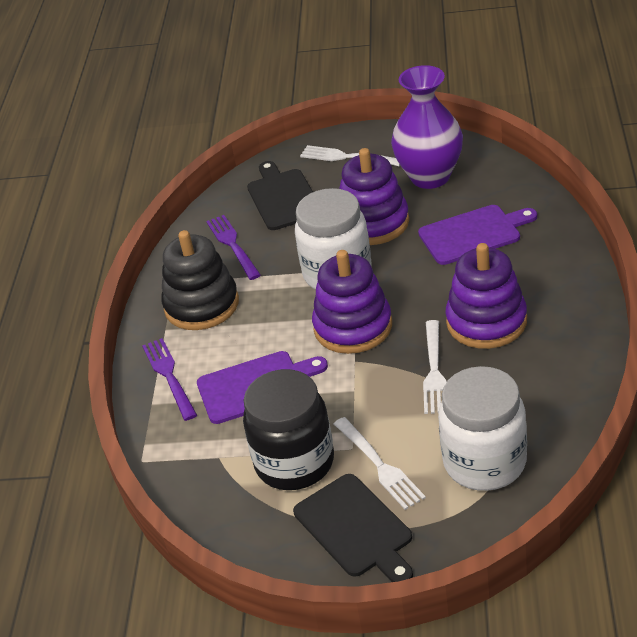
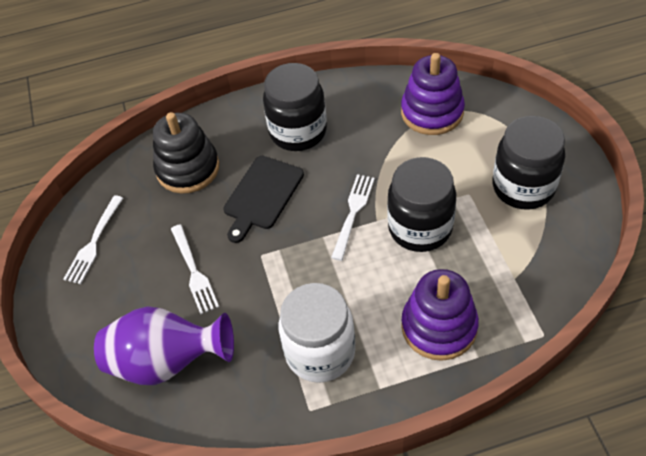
black cutting board: [247,161,313,230] [293,474,413,582] = 2 -> [223,156,304,243] = 1
black jar: [243,369,334,490] = 1 -> [263,63,327,151] [387,157,456,252] [492,116,565,210] = 3
purple cutting board: [197,351,328,424] [418,205,537,265] = 2 -> none = 0
purple fork: [142,338,197,421] [206,215,261,280] = 2 -> none = 0
purple stacking toy: [312,250,392,354] [340,148,409,245] [445,243,527,349] = 3 -> [401,53,465,135] [401,269,479,361] = 2
white jar: [295,188,372,290] [438,366,527,491] = 2 -> [278,283,355,383] = 1

